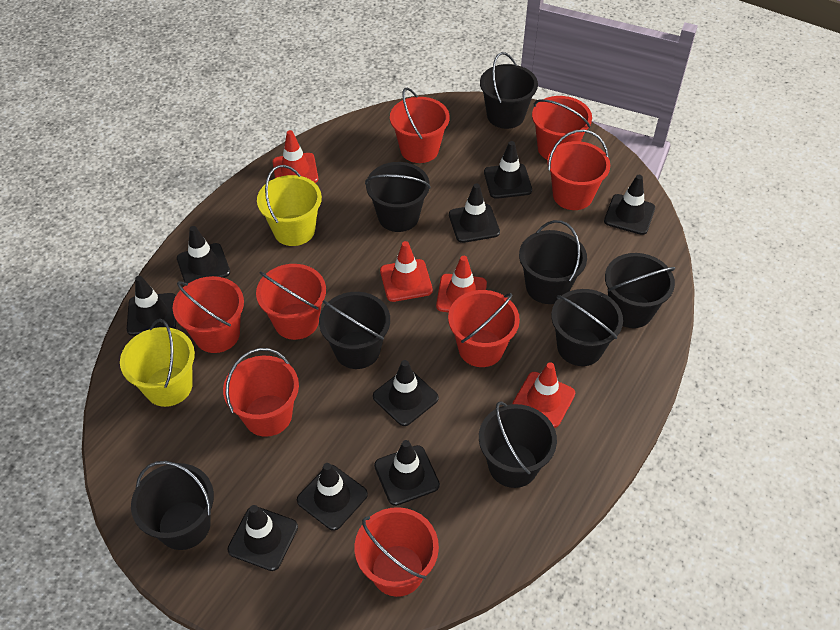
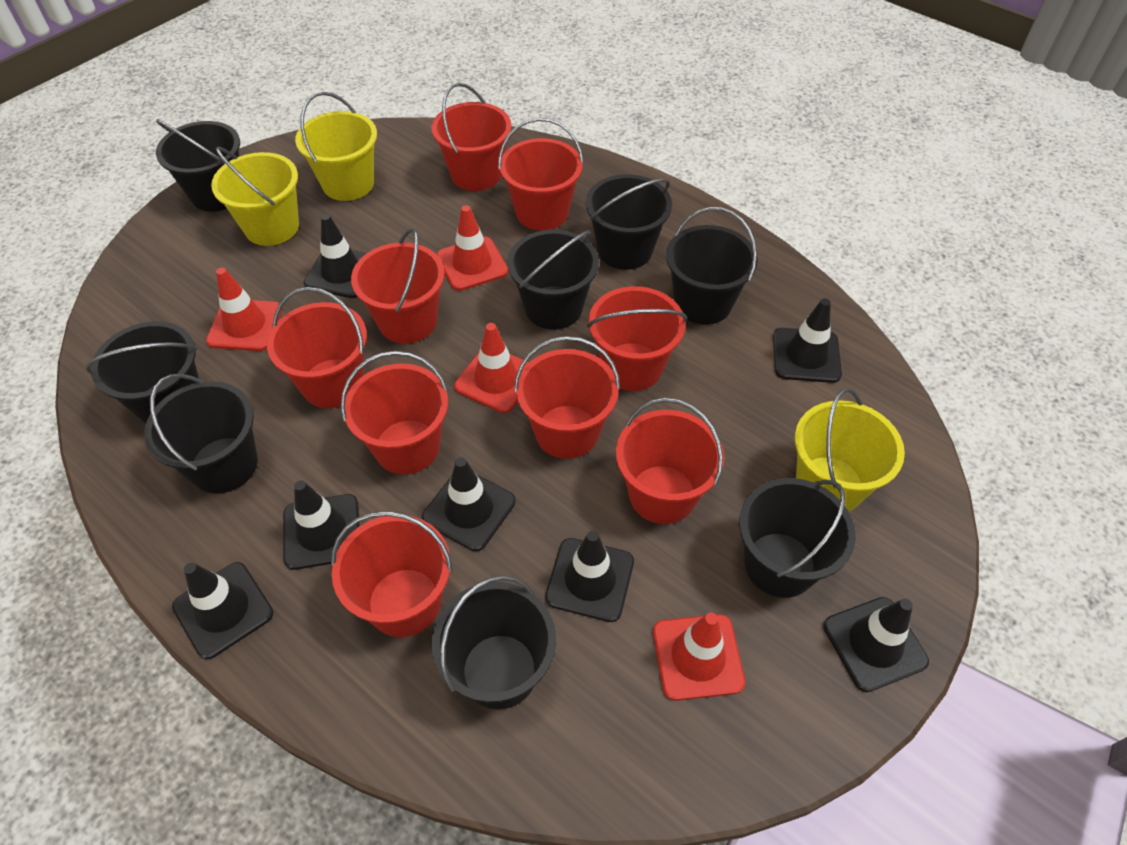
black traffic cone: [127,276,176,336] [177,226,230,284] [228,505,298,571] [297,463,368,531] [373,360,439,426] [374,440,440,506] [449,184,500,243] [484,141,532,199] [604,175,655,235] = 9 -> [172,562,274,659] [283,480,360,570] [304,214,366,298] [422,457,516,551] [545,531,634,622] [773,298,842,383] [823,597,929,692] = 7
red bucket: [173,276,244,353] [223,348,299,437] [256,264,326,340] [355,507,439,597] [390,87,450,163] [448,290,520,367] [532,96,592,160] [547,130,610,210] = 8 -> [267,287,367,408] [331,511,453,637] [341,351,448,474] [351,228,445,343] [431,83,511,191] [498,118,584,231] [514,336,620,459] [587,286,687,391] [616,398,725,524] = 9
yellow bucket: [120,319,195,407] [257,165,322,246] = 2 -> [211,147,299,246] [295,92,377,201] [795,388,905,511] = 3

